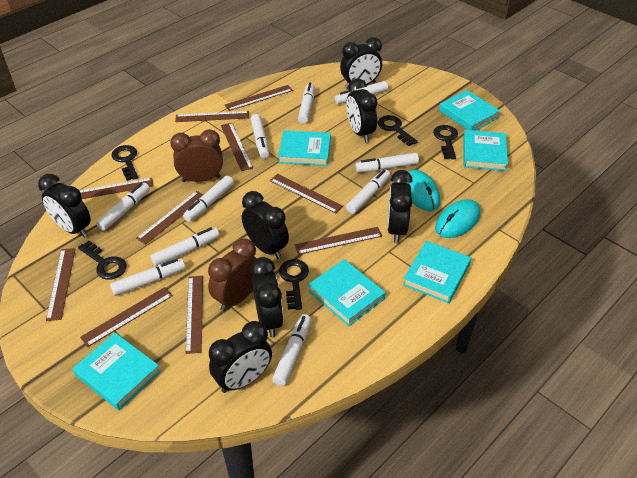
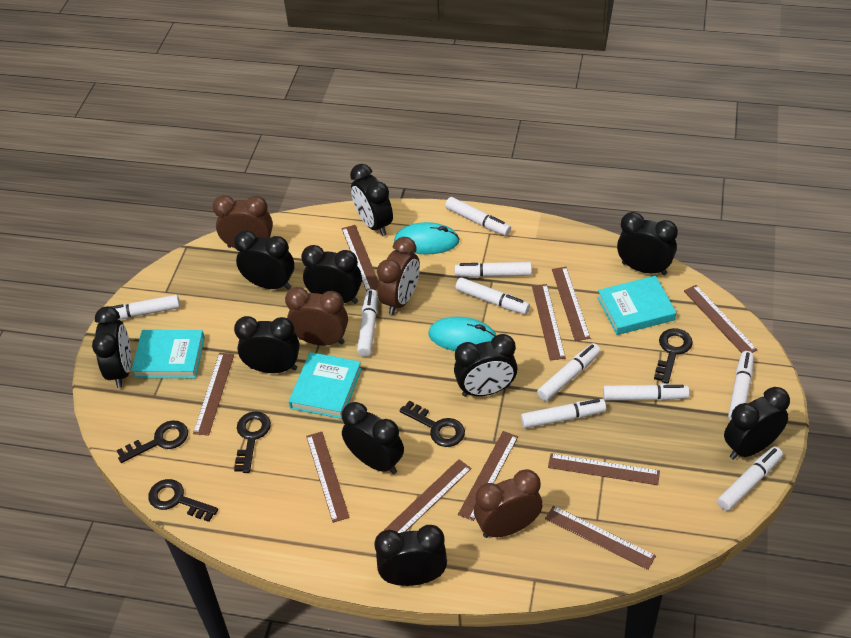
black clock: [38,174,91,238] [209,321,272,393] [242,191,289,259] [251,257,284,337] [340,37,382,89] [346,79,378,142] [387,170,413,243] = 7 -> [92,306,131,388] [234,230,294,290] [234,316,300,373] [301,245,362,304] [342,402,404,474] [350,164,393,236] [374,525,447,586] [454,334,518,397] [617,212,678,275] [724,387,790,460] = 10
brown clock: [170,129,223,182] [208,238,257,311] = 2 -> [213,195,273,248] [285,287,348,346] [377,237,420,315] [474,469,543,538] = 4
turquoise book: [72,333,161,410] [278,130,331,166] [308,259,386,326] [403,241,471,303] [439,90,500,131] [463,130,508,171] = 6 -> [131,330,205,378] [289,352,362,419] [598,276,676,335] = 3

